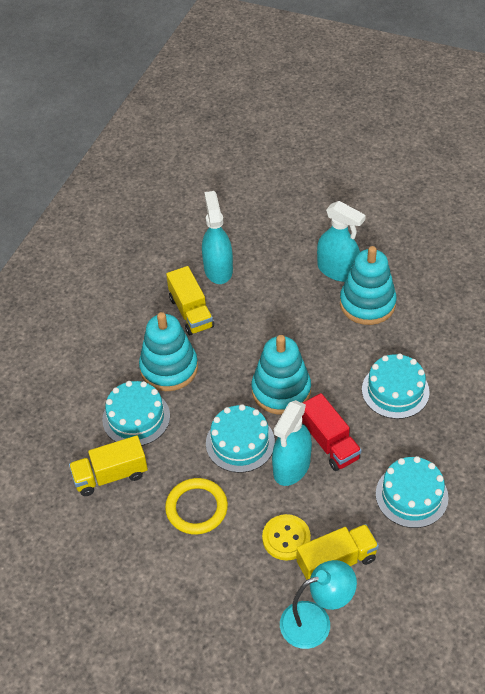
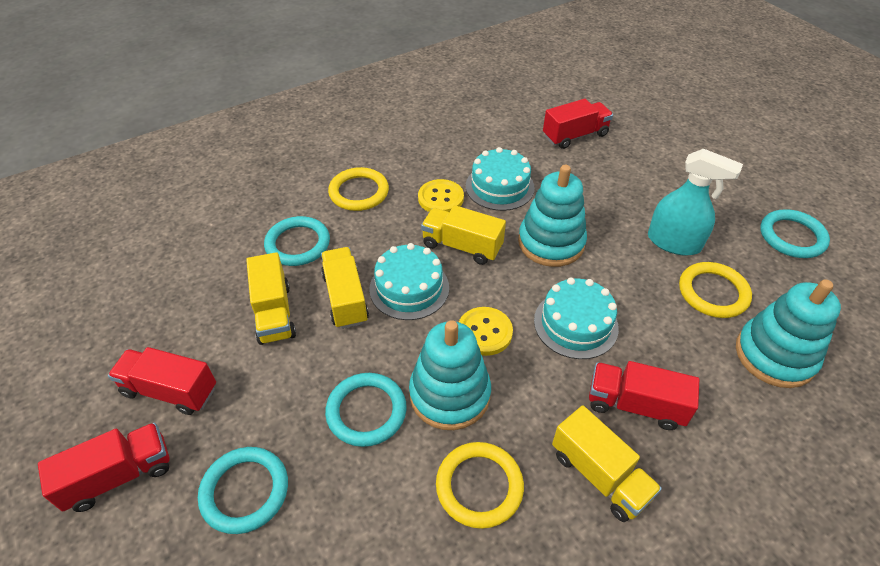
red truck: [302,393,362,471] = 1 -> [38,423,169,512] [108,347,216,415] [543,99,613,149] [589,361,699,430] = 4
turquoise cake: [102,381,170,446] [206,404,275,473] [362,354,430,419] [376,456,449,528] = 4 -> [369,243,449,320] [466,147,535,211] [534,278,619,359] = 3
turquoise lamp: [280,560,357,649] = 1 -> none = 0
turquoise ring: none = 0 -> [198,447,288,534] [264,216,330,266] [325,373,407,447] [760,209,830,258] = 4
turquoise spray bottle: [202,191,233,284] [272,400,312,486] [317,201,366,282] = 3 -> [648,149,743,256] = 1
yellow button: [262,514,311,561] = 1 -> [418,179,464,212] [459,307,513,356] = 2
yellow ring: [165,478,228,534] = 1 -> [328,167,389,211] [436,442,524,529] [679,262,752,318] = 3
yellow truck: [69,435,148,496] [166,266,214,336] [297,524,379,580] = 3 -> [246,252,296,345] [321,247,369,329] [421,205,506,265] [552,405,662,522] = 4

